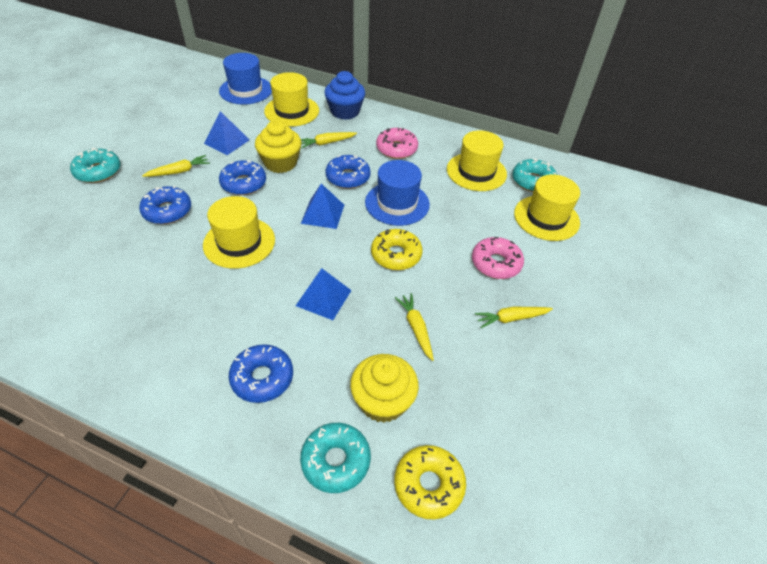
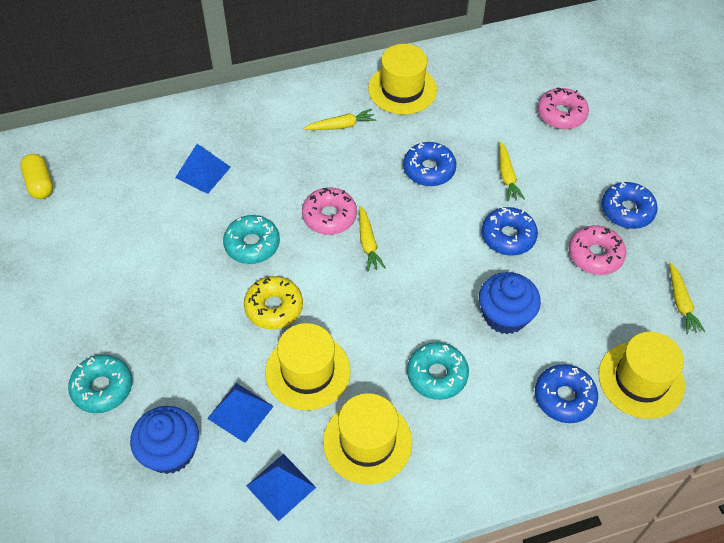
blue cupcake: [324,71,365,120] = 1 -> [130,406,199,474] [479,272,541,334] = 2
blue hat: [219,53,272,105] [365,160,430,226] = 2 -> none = 0
pink donut: [376,128,418,159] [472,237,524,279] = 2 -> [302,188,357,235] [537,88,589,129] [569,225,626,275] = 3
yellow capsule: none = 0 -> [20,154,53,199] = 1
yellow cupcake: [255,120,301,173] [350,354,419,423] = 2 -> none = 0
yellow donut: [371,229,422,270] [394,445,466,520] = 2 -> [244,276,303,329] = 1

